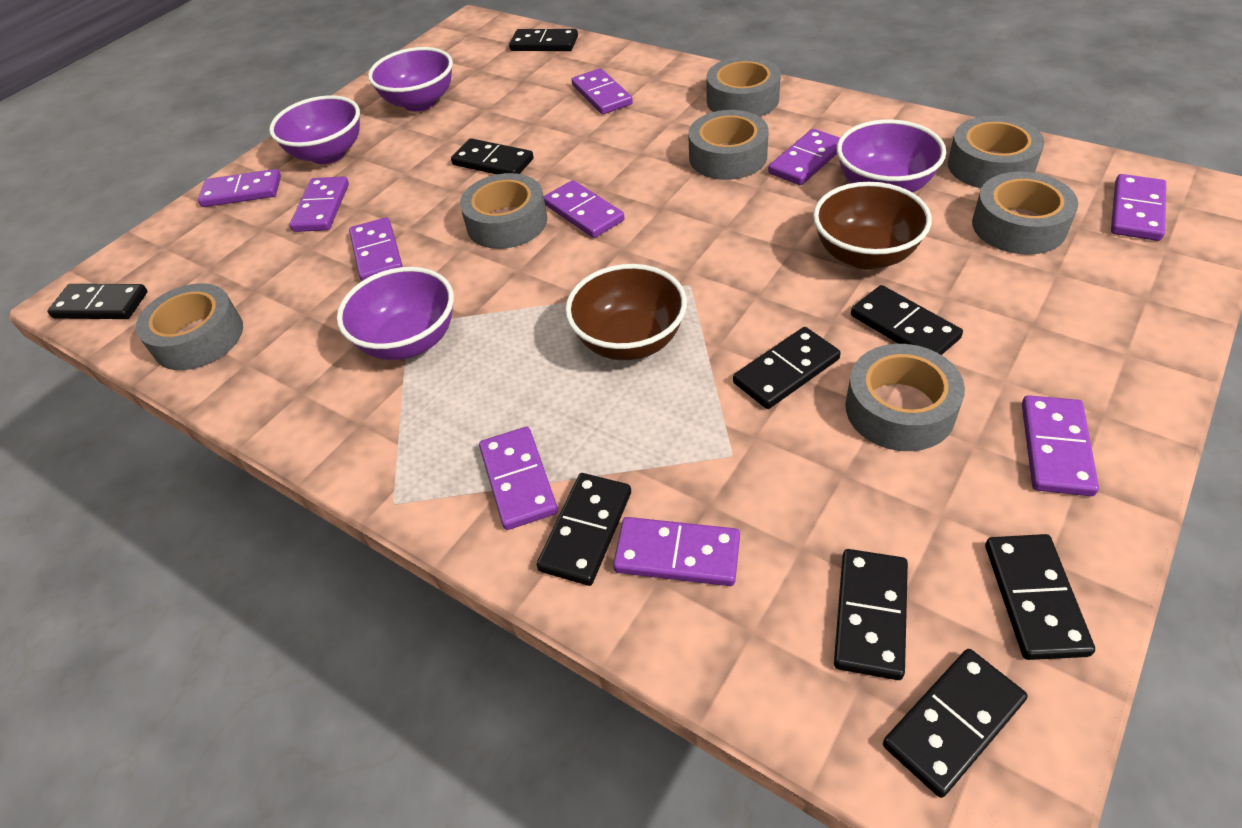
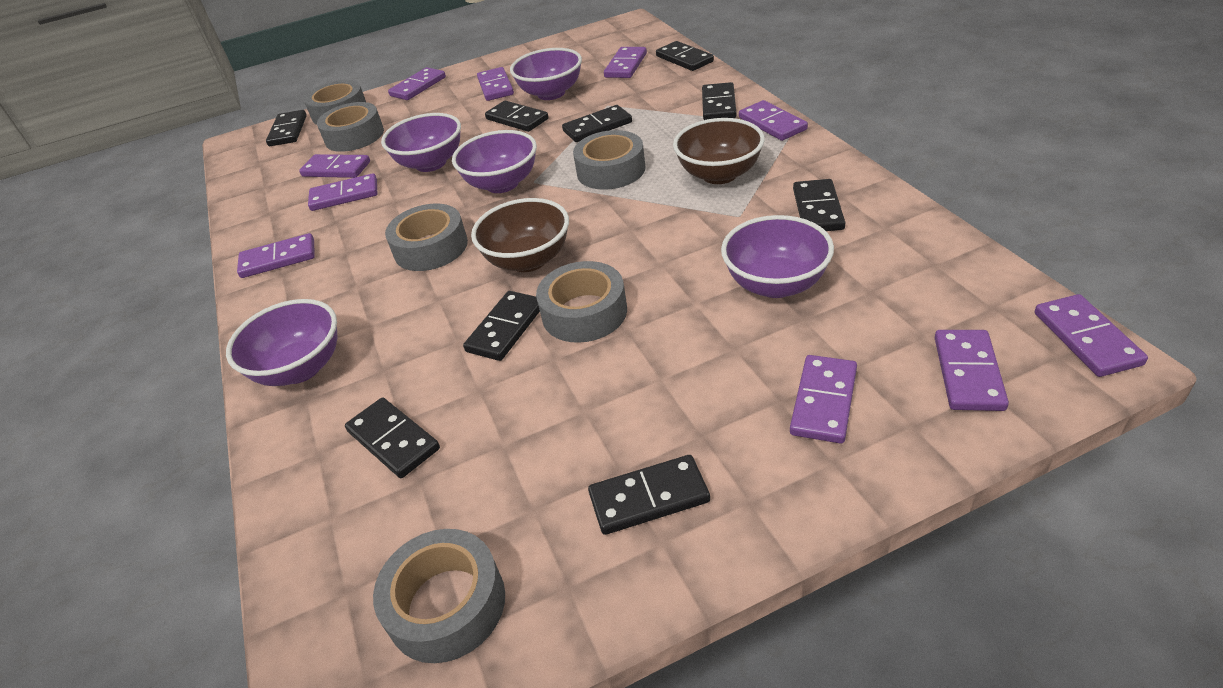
grey tape: [136,283,243,370] [460,173,547,249] [688,110,769,180] [706,56,781,117] [845,344,965,451] [948,116,1044,188] [972,172,1078,255] = 7 -> [304,80,366,125] [317,102,384,152] [373,529,505,663] [385,203,468,271] [536,261,627,343] [573,130,646,190] = 6
purple bowl: [269,95,360,164] [337,267,454,360] [368,47,453,111] [837,119,946,193] = 4 -> [226,299,337,386] [381,113,461,172] [452,130,537,193] [510,48,582,100] [721,215,834,298] = 5

